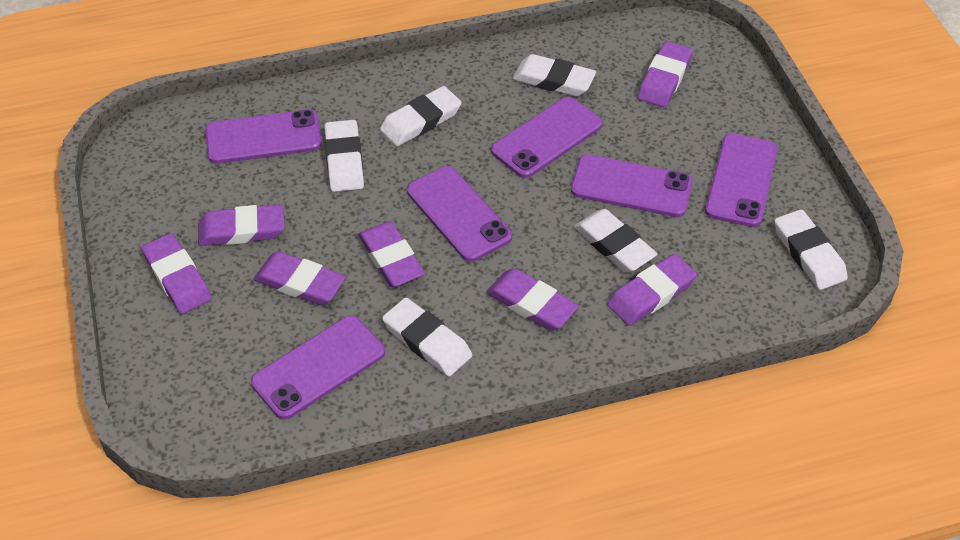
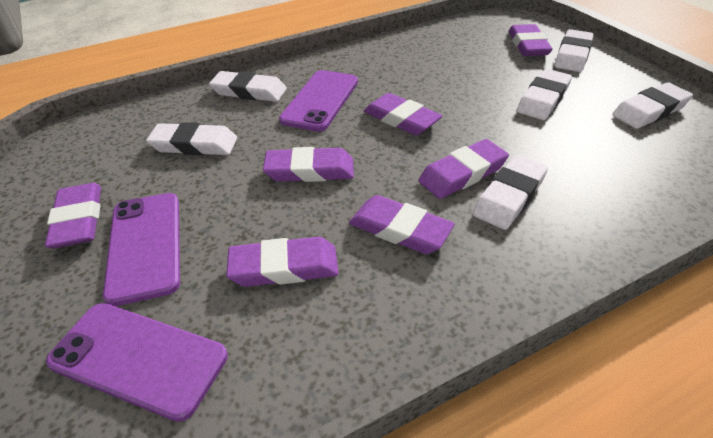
purple phone: [206,110,322,164] [251,316,385,420] [407,166,512,262] [491,97,602,178] [571,154,693,217] [705,133,778,227] = 6 -> [46,303,228,422] [103,193,180,306] [279,70,358,132] = 3

